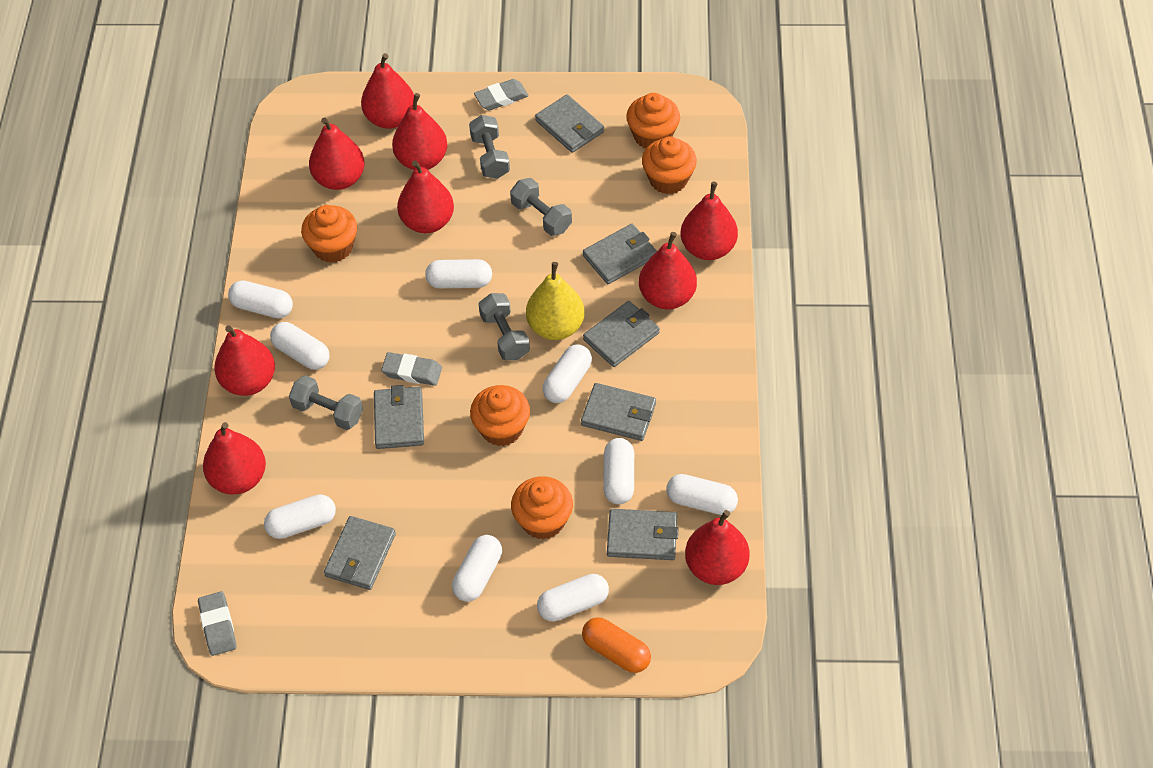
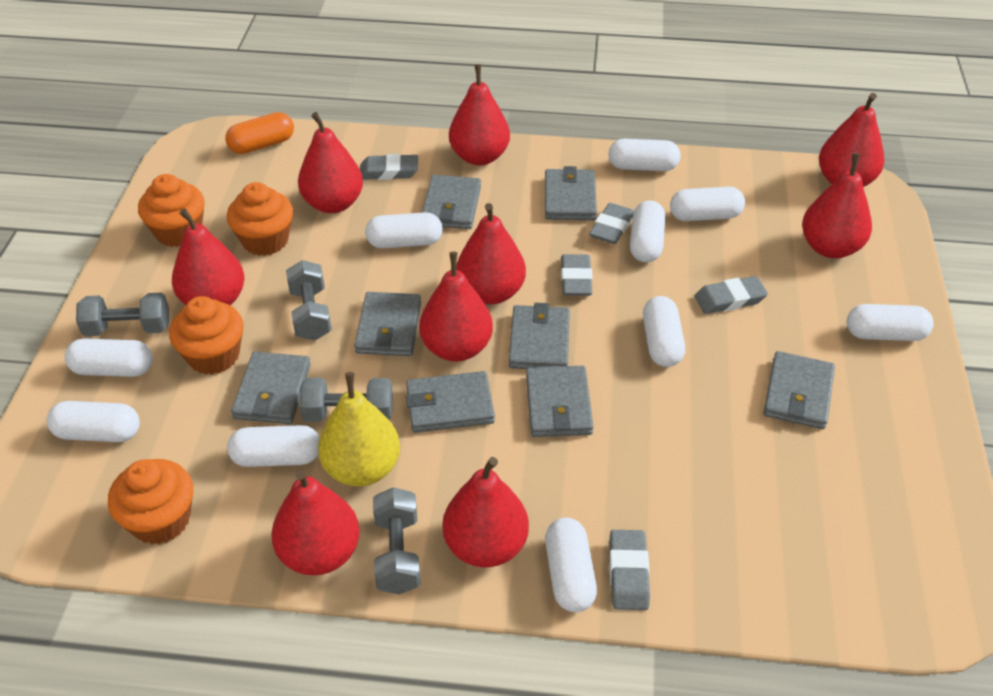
grey eraser: [198,591,237,656] [381,352,442,386] [474,79,528,110] = 3 -> [360,154,418,180] [561,254,593,296] [589,203,634,244] [609,530,650,610] [695,276,768,314] = 5
grey wallet: [324,516,396,590] [374,385,424,449] [535,94,604,153] [581,383,656,441] [583,224,657,284] [583,301,660,367] [607,509,678,560] = 7 -> [231,352,311,424] [354,292,421,356] [406,371,495,433] [422,175,481,229] [509,303,570,369] [526,366,593,437] [545,166,597,220] [763,351,835,429] = 8
orange cupcake: [301,205,357,263] [470,385,530,446] [511,476,573,540] [626,93,680,148] [642,137,697,194] = 5 -> [108,459,193,545] [138,174,205,247] [169,296,243,375] [227,182,293,256] = 4
white capsule: [228,280,293,318] [264,494,336,539] [270,322,330,370] [425,259,492,288] [452,535,502,602] [537,574,609,621] [543,344,592,403] [603,438,634,504] [666,474,738,515] = 9 -> [47,401,140,442] [65,339,153,377] [227,425,320,467] [365,212,443,248] [545,518,597,612] [608,139,681,171] [630,201,666,262] [643,296,685,367] [670,187,745,221] [847,304,934,341] = 10

